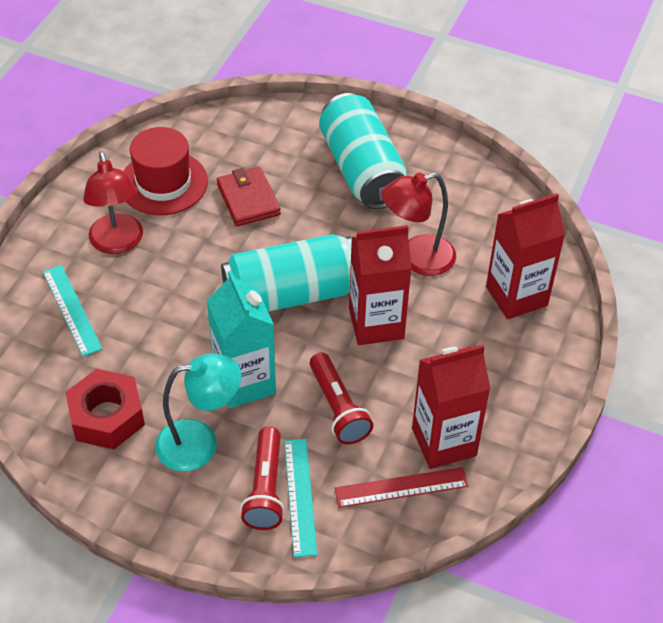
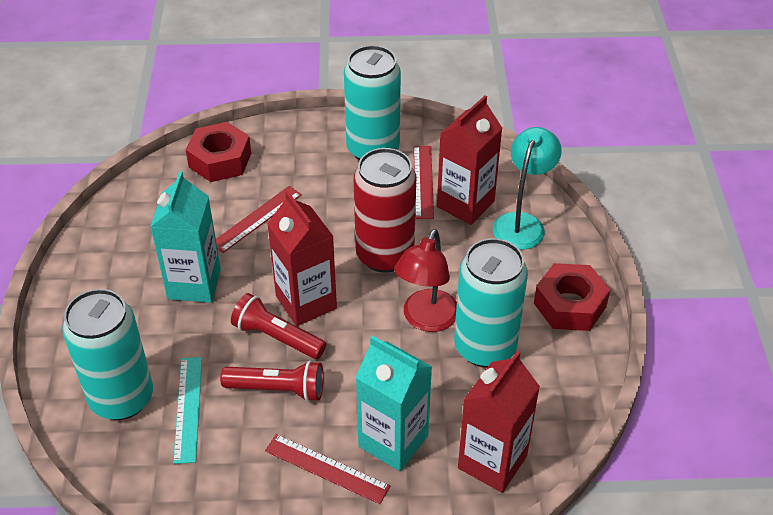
red can: none = 0 -> [354,148,416,273] = 1
red hat: [124,127,208,215] = 1 -> none = 0
red lamp: [83,152,143,254] [382,172,456,276] = 2 -> [394,229,457,332] = 1
red nut: [66,369,145,449] = 1 -> [186,122,251,182] [534,263,610,331] = 2
red ruler: [334,467,468,508] = 1 -> [216,186,302,253] [265,434,390,504] [414,146,434,219] = 3
red wallet: [217,167,281,226] = 1 -> none = 0
turquoise can: [221,234,352,312] [319,93,407,209] = 2 -> [62,289,153,420] [344,45,401,161] [454,238,528,367] = 3
turquoise carton: [207,271,276,408] = 1 -> [150,171,221,303] [355,336,432,471] = 2
turquoise ruler: [43,265,102,356] [284,439,317,557] = 2 -> [173,357,202,464] = 1

